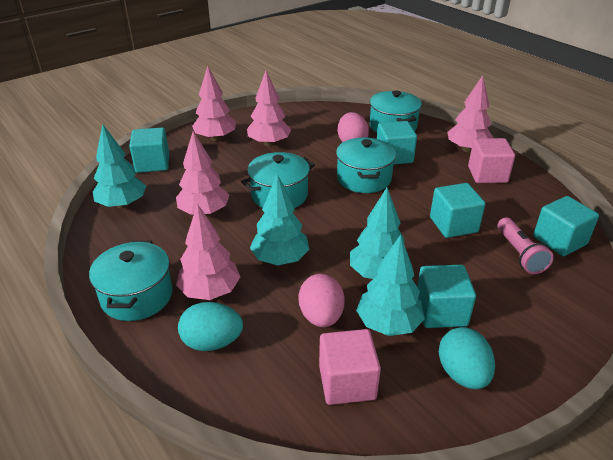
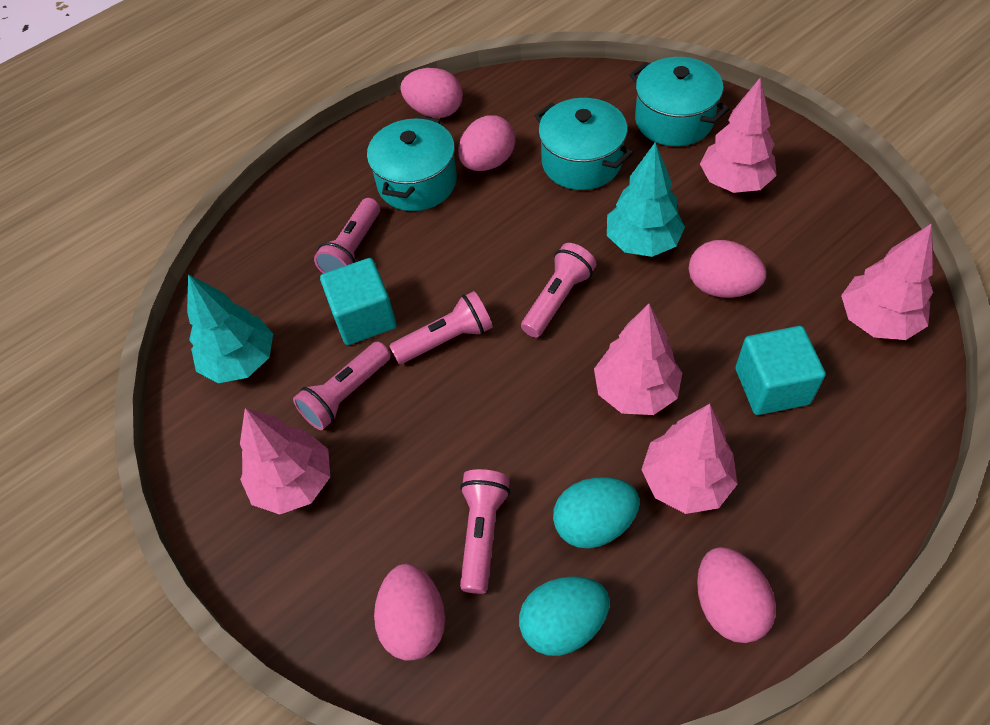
pink cube: [319,329,381,405] [468,138,515,183] = 2 -> none = 0
pink egg: [298,274,345,327] [338,112,369,142] = 2 -> [374,564,445,661] [400,68,463,118] [458,115,516,171] [689,240,767,298] [697,547,776,643] = 5
pink flashlight: [498,218,554,274] = 1 -> [293,341,391,430] [314,198,380,273] [389,291,493,364] [460,469,510,594] [521,243,596,338] = 5
turquoise cube: [129,128,169,173] [377,121,417,165] [417,265,476,328] [430,183,485,238] [533,196,599,256] = 5 -> [320,258,397,345] [735,326,826,415] = 2
turquoise pot: [89,241,173,321] [241,152,315,208] [336,137,396,193] [370,90,422,133] = 4 -> [367,116,457,211] [535,98,633,190] [630,57,730,146] = 3
turquoise tree: [93,124,146,209] [250,174,309,265] [350,188,411,279] [356,235,425,336] = 4 -> [187,274,273,383] [607,142,685,257] = 2

